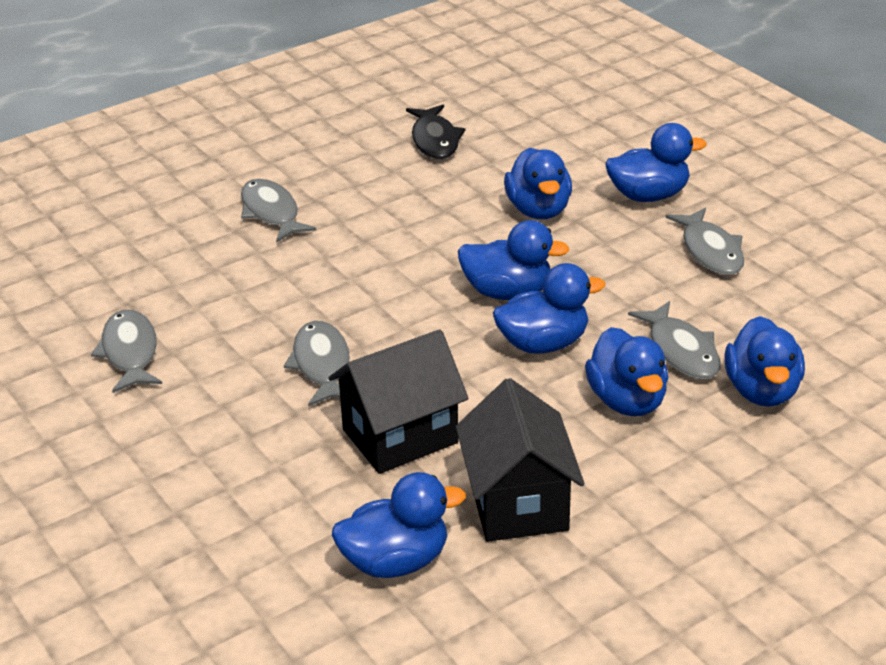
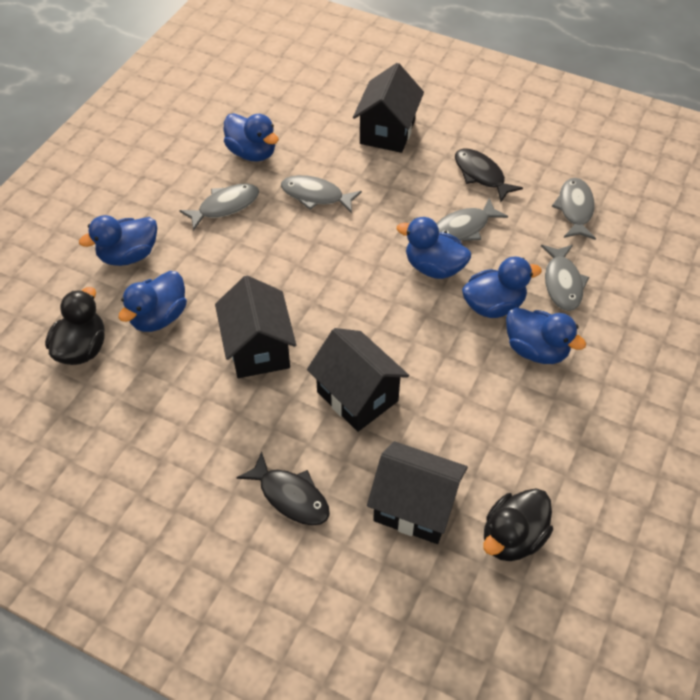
black duck: none = 0 -> [45,287,105,365] [483,489,553,561] = 2
black fish: [406,105,466,159] = 1 -> [236,451,330,526] [455,148,523,202] = 2
black house: [328,329,469,474] [456,378,584,542] = 2 -> [215,276,296,378] [307,328,409,432] [353,63,424,153] [367,441,468,544] = 4
blue duck: [332,472,466,578] [458,220,570,300] [493,263,605,354] [504,148,572,219] [585,327,668,416] [605,123,706,202] [724,316,805,407] = 7 -> [79,215,157,266] [119,271,187,332] [224,113,279,162] [397,217,471,279] [462,256,542,318] [506,307,586,364] = 6

